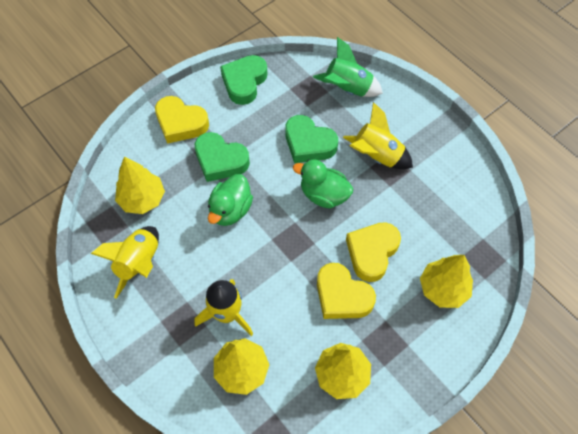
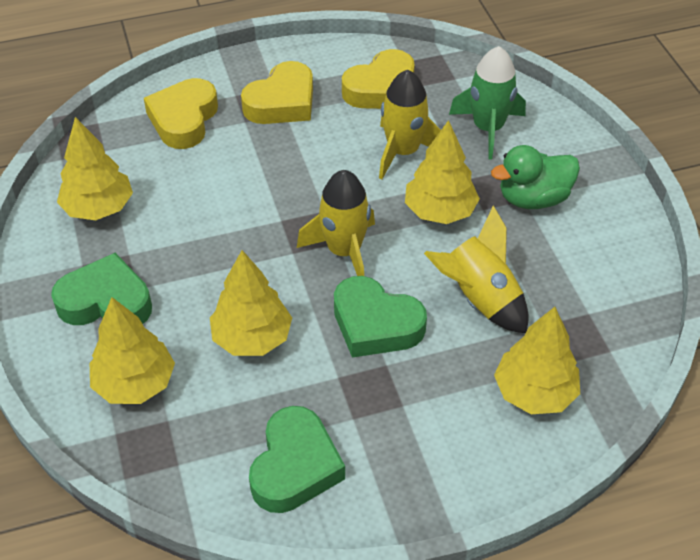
green duck: [208,174,253,226] [293,160,353,208] = 2 -> [491,145,580,209] = 1
yellow tree: [115,157,165,214] [214,338,269,395] [315,343,371,399] [420,255,473,308] = 4 -> [57,117,133,220] [90,297,175,404] [210,250,292,356] [405,120,480,224] [494,307,580,414] = 5

